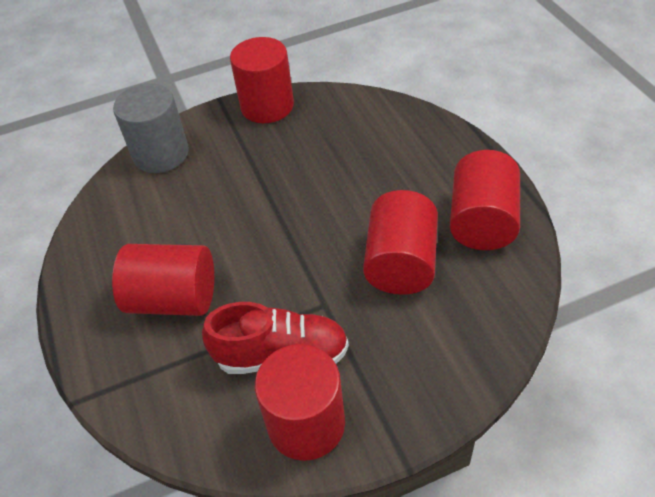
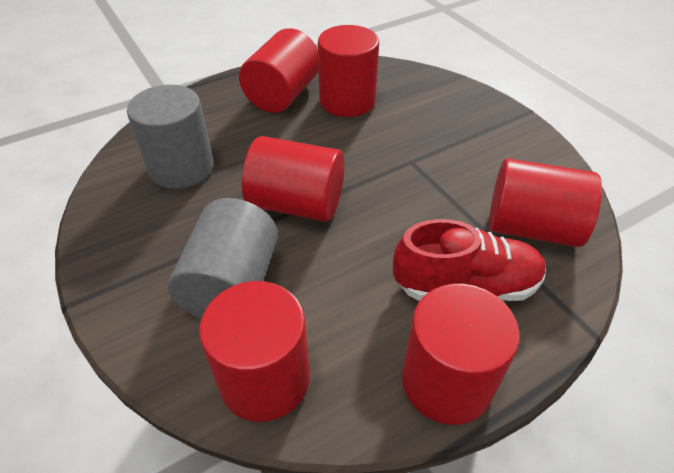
grey cylinder: [113,83,189,173] = 1 -> [127,85,214,189] [168,198,278,318] = 2
red cylinder: [112,244,214,316] [230,37,294,123] [255,344,345,461] [363,190,438,295] [450,150,520,250] = 5 -> [199,281,310,422] [239,28,319,113] [242,136,345,222] [318,25,379,117] [402,284,519,425] [489,158,602,247] = 6

